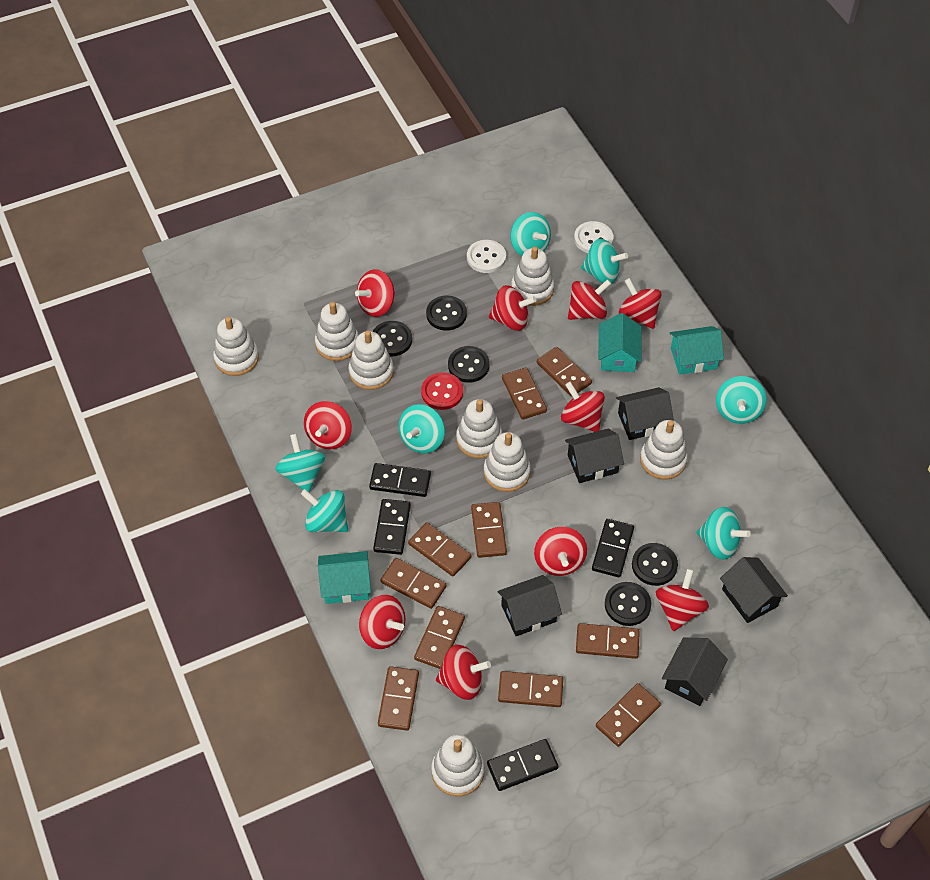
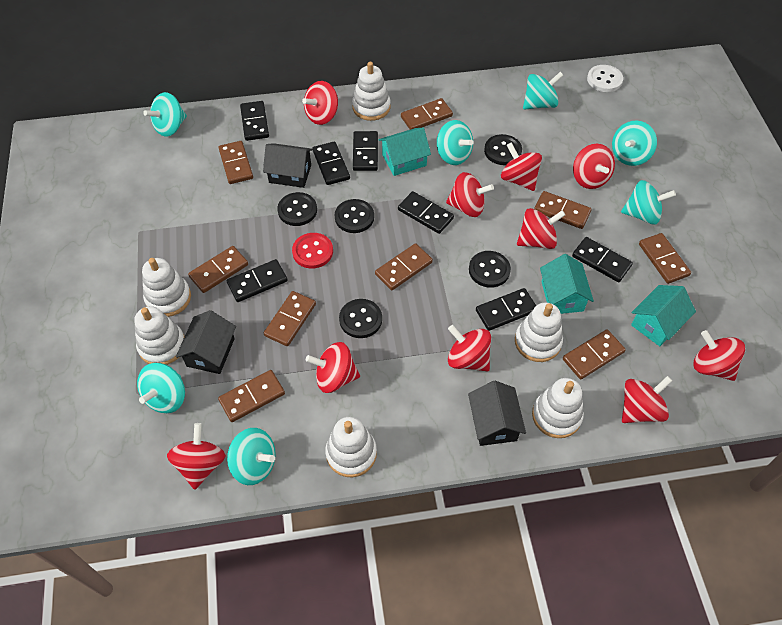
black domino: [369,463,431,497] [373,499,411,555] [487,739,558,791] [592,519,634,577] = 4 -> [227,259,288,302] [240,101,269,141] [312,141,350,185] [353,131,378,171] [398,191,454,234] [476,288,536,331] [572,237,633,282] = 7
black house: [498,575,562,636] [565,429,624,483] [616,387,674,440] [662,638,728,706] [720,557,788,623] = 5 -> [176,310,236,374] [263,143,313,188] [468,381,526,446] = 3
brown domino: [378,666,419,731] [380,558,446,609] [408,522,471,576] [414,606,465,669] [471,502,507,558] [498,671,563,707] [502,367,547,420] [537,347,592,397] [576,623,640,659] [596,683,661,747] = 10 -> [188,246,248,293] [218,141,253,184] [218,370,285,422] [264,291,316,346] [375,243,433,290] [401,98,453,130] [534,191,592,229] [563,329,626,379] [639,233,691,284] = 9
white button: [467,240,506,273] [574,221,613,253] = 2 -> [587,65,623,92] = 1
white stacking toy: [213,317,259,376] [315,302,359,361] [349,330,394,390] [431,735,485,797] [456,399,502,459] [484,432,531,492] [511,246,554,306] [640,420,688,480] = 8 -> [134,306,185,365] [142,258,191,317] [325,417,377,477] [352,62,391,121] [515,302,563,362] [532,378,584,438] = 6

